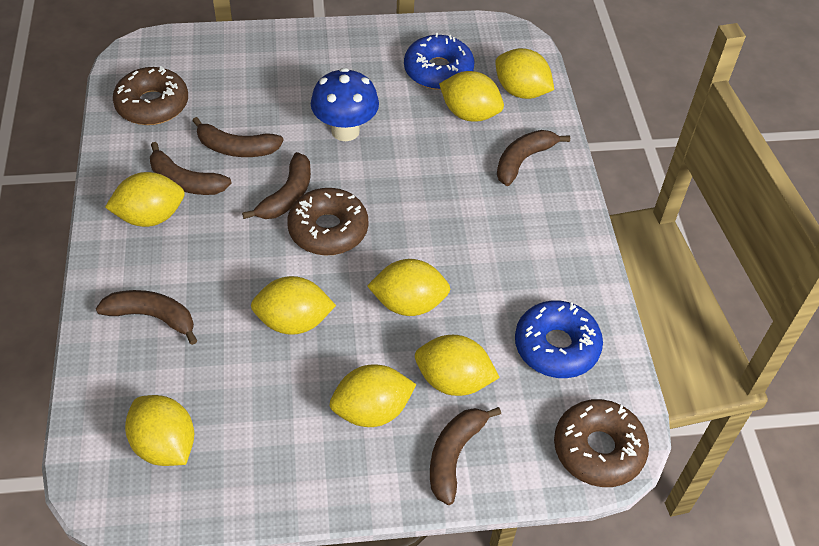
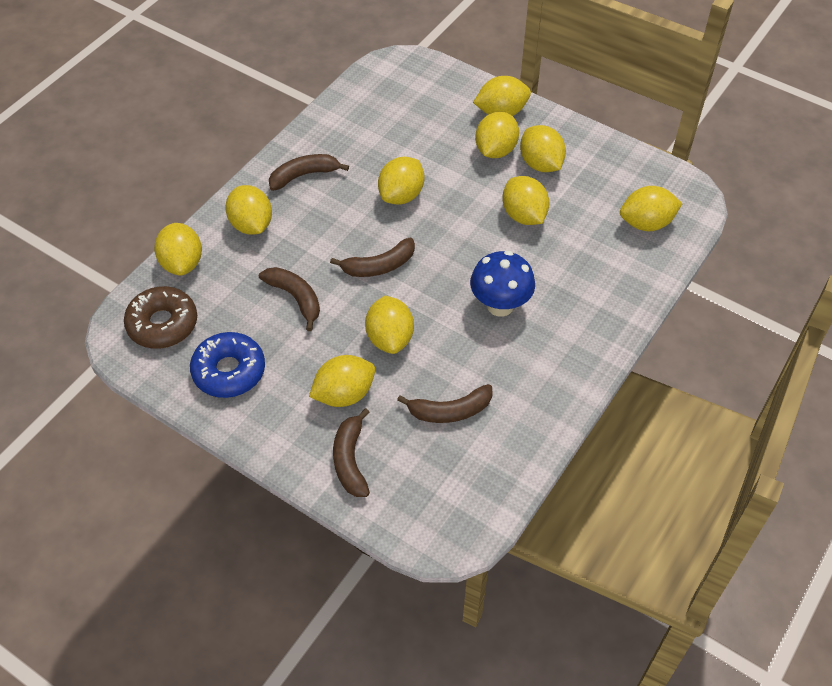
blue donut: [404,33,475,90] [515,300,603,378] = 2 -> [190,332,265,398] = 1
brown banana: [96,290,197,345] [150,142,231,195] [192,117,284,157] [242,152,311,219] [430,407,501,505] [497,130,570,186] = 6 -> [259,267,320,331] [269,154,349,191] [330,238,415,277] [333,408,370,497] [397,384,493,423] = 5
brown donut: [113,66,188,125] [287,188,368,255] [554,399,649,487] = 3 -> [124,286,197,349] = 1
yellow lemon: [105,172,185,227] [125,395,194,466] [251,276,336,335] [330,365,416,427] [367,259,450,316] [415,335,500,396] [439,71,504,122] [495,48,554,99] = 8 -> [154,223,202,276] [225,185,272,235] [309,355,375,407] [365,296,414,354] [378,157,424,205] [473,76,531,116] [475,112,519,158] [502,176,550,225] [520,125,566,172] [620,186,683,231] = 10

